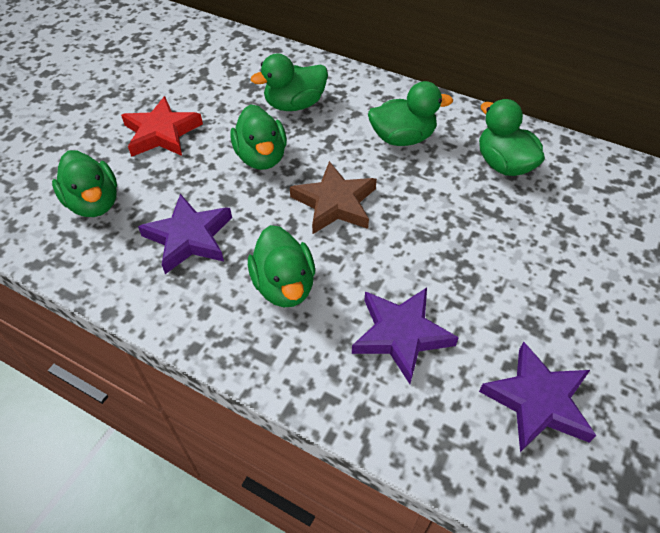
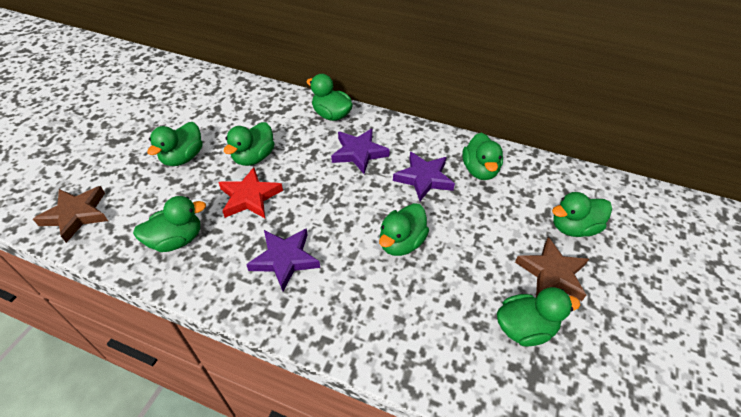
brown star: [290,161,377,234] = 1 -> [33,186,108,243] [515,237,589,301] = 2
green duck: [52,151,117,217] [230,104,287,170] [248,225,315,307] [251,54,328,111] [368,81,453,146] [479,99,545,176] = 6 -> [133,196,206,252] [147,122,202,166] [224,122,275,166] [306,74,353,121] [379,203,429,256] [462,133,503,180] [497,287,580,347] [552,192,612,237] = 8

